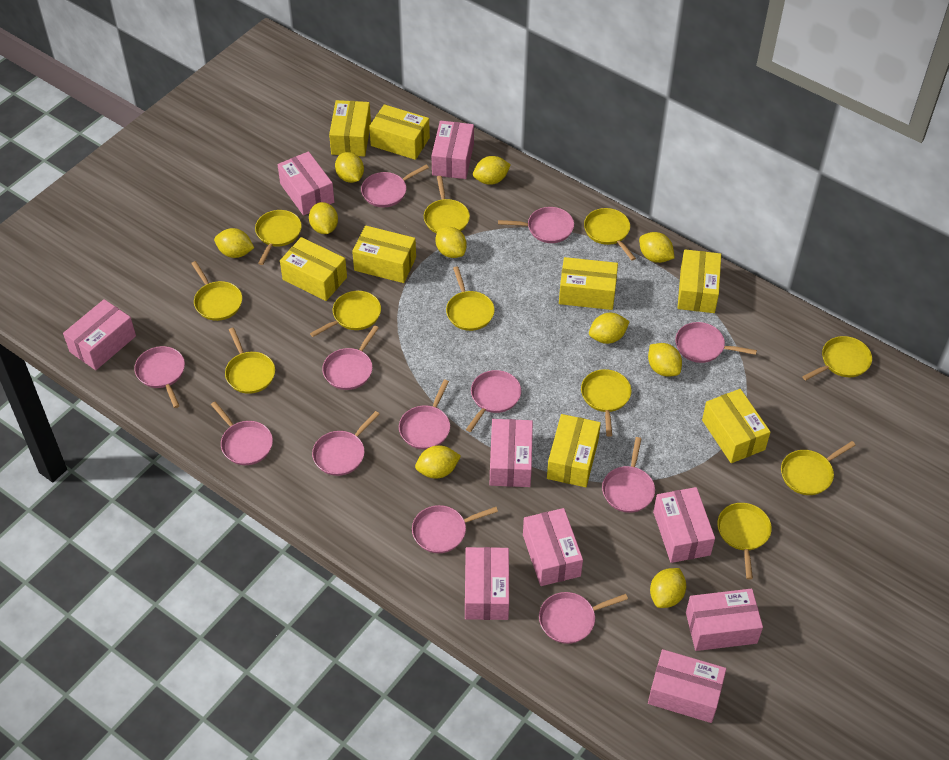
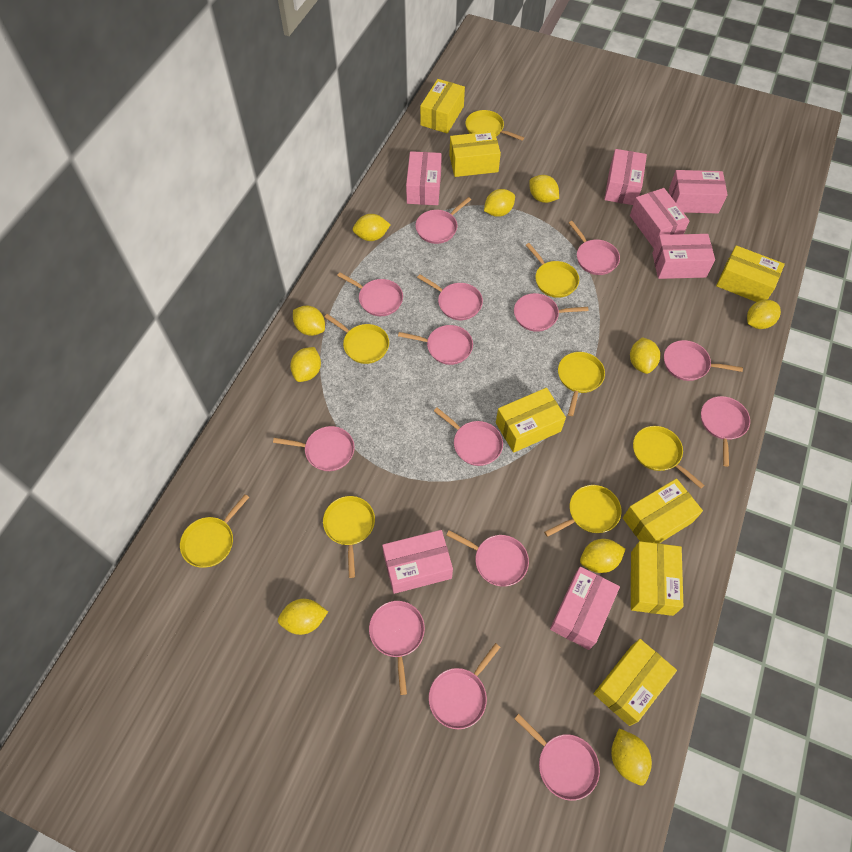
pink box: [63,299,136,370] [277,151,334,216] [432,121,474,179] [465,547,509,620] [490,419,533,487] [523,508,583,586] [648,649,726,723] [653,487,715,563] [686,588,763,651] = 9 -> [382,530,453,594] [406,151,442,205] [550,567,620,650] [604,149,647,205] [630,188,690,248] [652,234,715,279] [669,170,728,214] = 7
pink pan: [134,346,185,408] [211,402,273,465] [312,411,380,476] [322,326,379,390] [361,164,429,207] [399,380,450,450] [412,505,498,553] [466,370,521,432] [498,207,574,243] [539,592,628,644] [602,437,655,513] [675,322,757,363] = 12 -> [273,426,355,471] [337,272,403,316] [369,601,425,695] [398,325,473,365] [415,197,471,244] [417,274,483,320] [429,643,500,729] [434,408,503,466] [446,530,529,587] [514,293,588,332] [514,714,600,801] [569,221,620,275] [664,340,743,381] [701,396,750,467] = 14
yellow box: [280,237,347,301] [329,100,371,156] [352,226,416,283] [369,104,430,160] [547,414,601,487] [559,257,618,310] [678,249,721,313] [702,389,770,463] = 8 -> [420,79,465,134] [449,131,501,177] [496,388,566,453] [594,639,677,726] [623,479,703,543] [631,541,683,616] [716,245,785,302] = 7
yellow pan: [191,261,242,321] [225,328,275,394] [255,210,302,265] [310,291,381,337] [424,176,470,234] [446,266,495,331] [581,369,631,437] [584,208,636,261] [717,503,772,580] [781,441,855,495] [802,336,872,381] = 11 -> [180,494,249,568] [323,496,375,578] [324,314,389,364] [465,110,524,141] [526,243,579,298] [544,485,621,537] [558,352,605,416] [633,426,704,489] = 8

